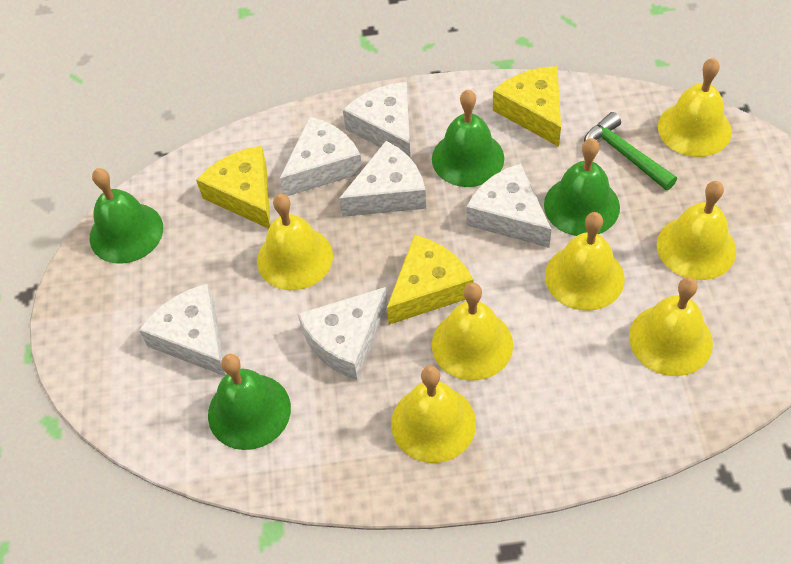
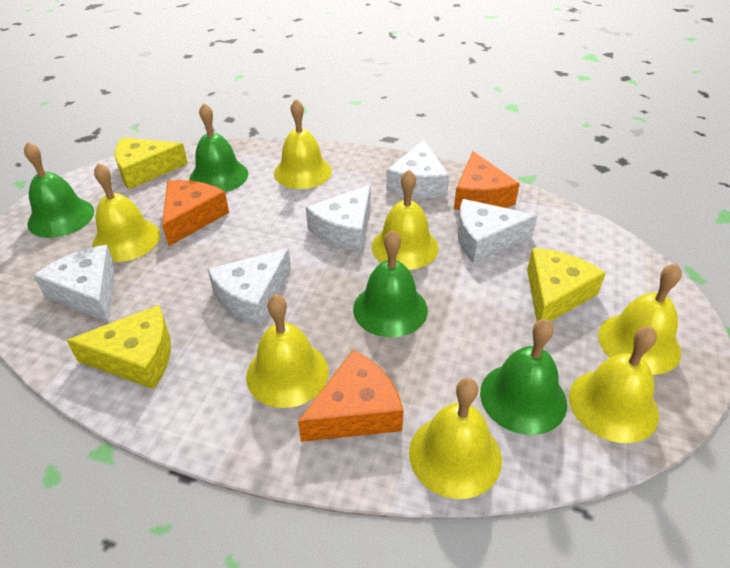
green hammer: [584,112,677,190] = 1 -> none = 0
orange cheese: none = 0 -> [162,180,229,246] [298,350,404,442] [454,151,520,210] = 3
white cheese: [139,284,226,376] [280,117,362,196] [298,287,388,380] [339,141,426,217] [343,82,411,158] [466,163,551,248] = 6 -> [34,245,116,323] [208,248,291,326] [306,185,370,251] [386,140,449,198] [458,199,538,263] = 5

